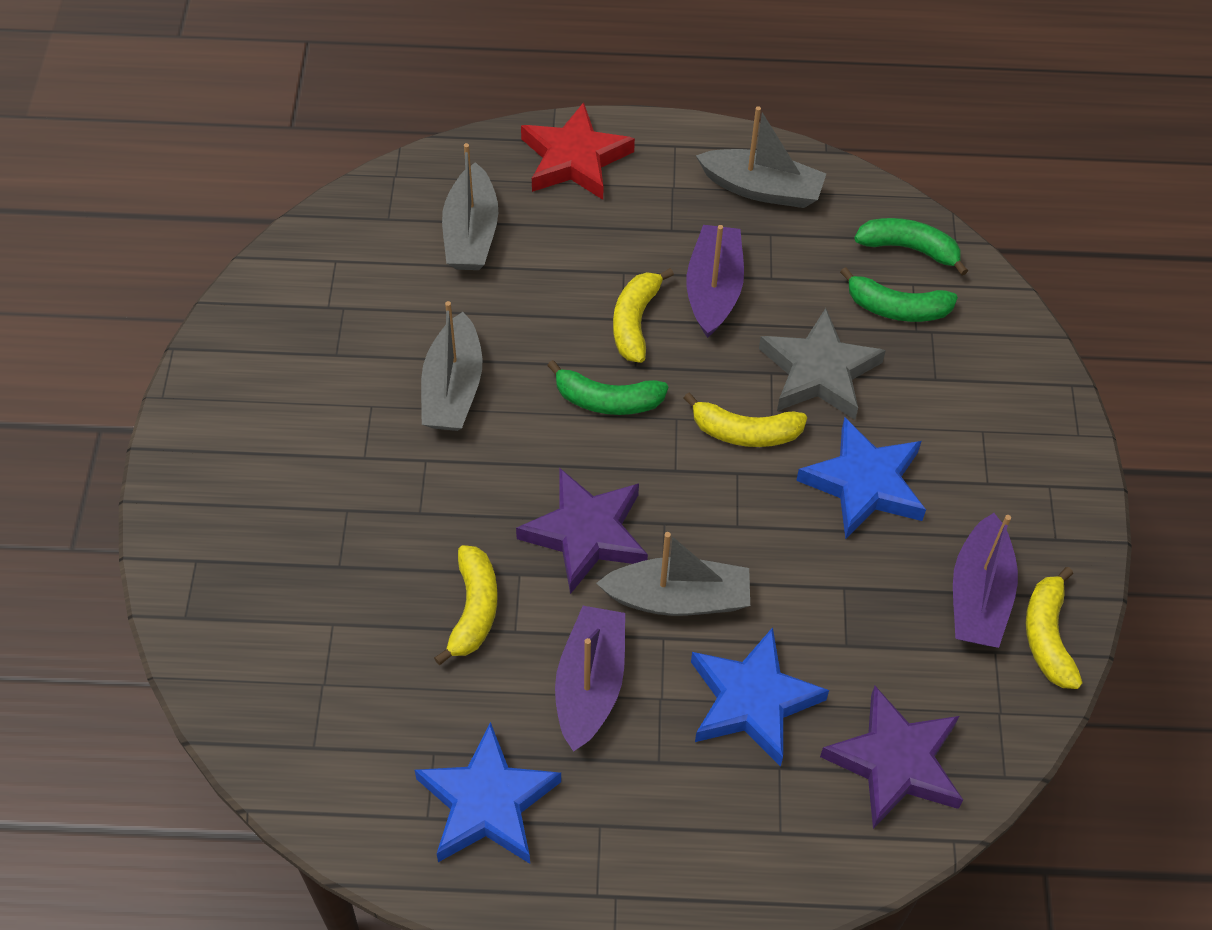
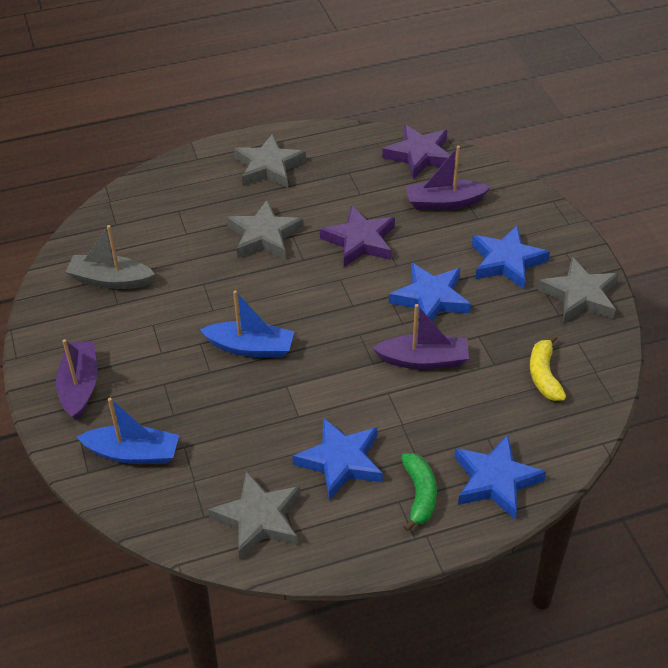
blue boat: none = 0 -> [77,398,179,464] [200,290,294,358] = 2
blue star: [415,722,561,864] [691,627,829,767] [796,417,926,539] = 3 -> [293,418,383,501] [389,262,471,321] [454,435,546,520] [472,226,550,290] = 4
green banana: [547,360,668,415] [840,267,958,322] [854,218,968,275] = 3 -> [401,453,437,532] = 1
grey boat: [421,301,482,431] [442,143,498,270] [596,532,750,616] [696,106,826,208] = 4 -> [66,225,155,289] = 1
grey star: [759,308,886,420] = 1 -> [208,471,301,559] [227,200,303,259] [234,134,306,188] [538,257,619,323] = 4
red star: [521,102,635,200] = 1 -> none = 0
yellow banana: [434,545,497,665] [613,268,674,363] [684,393,807,447] [1026,567,1083,689] = 4 -> [530,335,566,401] = 1

